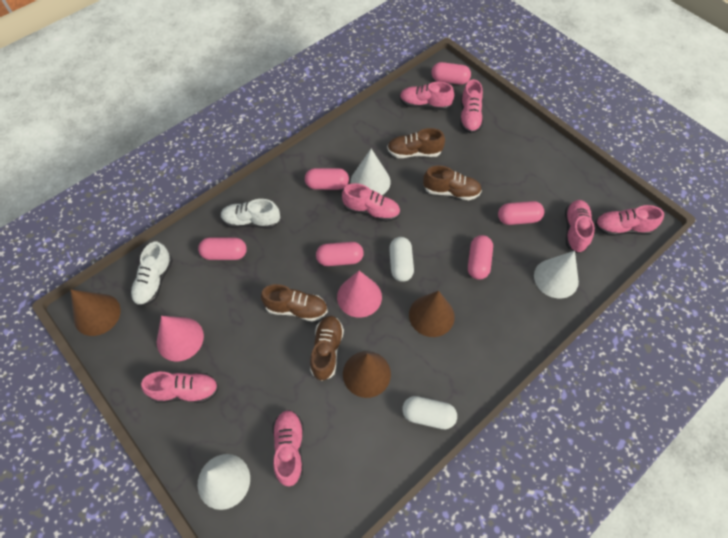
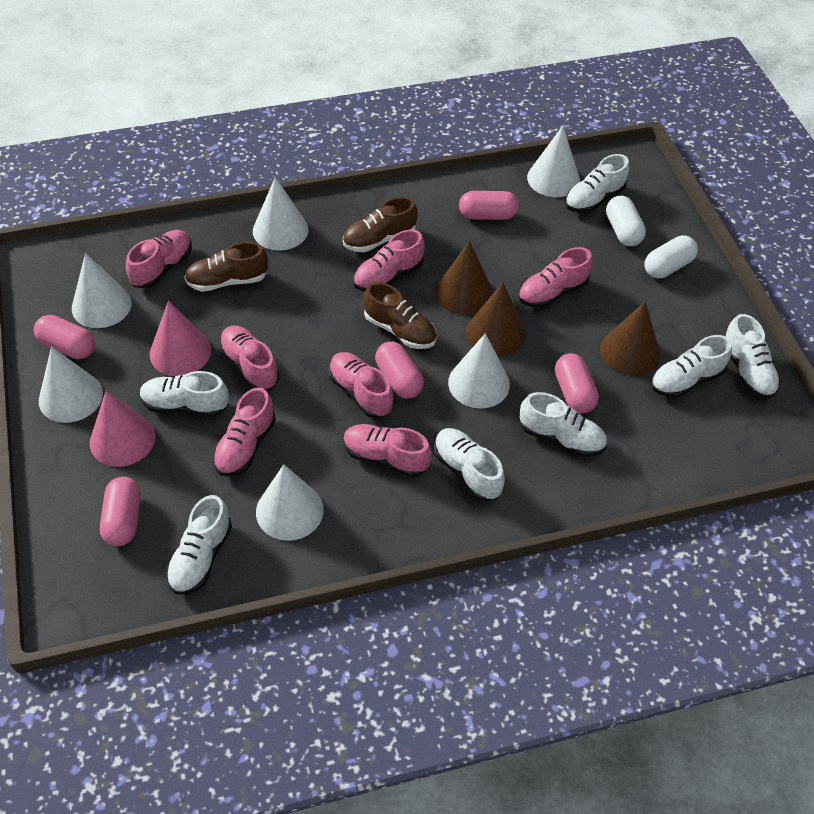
brown shoe: [261,284,328,322] [310,316,344,381] [387,128,445,158] [423,166,482,200] = 4 -> [184,242,268,292] [343,197,418,252] [363,282,436,349] = 3
pink capsule: [198,237,247,260] [305,168,349,190] [316,242,364,266] [431,62,471,85] [468,235,493,280] [498,201,544,225] = 6 -> [34,315,95,359] [100,477,141,546] [375,342,424,398] [459,191,519,220] [555,353,599,413] = 5
white cone: [198,454,250,510] [351,149,391,195] [534,251,579,299] = 3 -> [39,346,103,423] [72,253,132,328] [253,177,308,250] [256,465,324,541] [448,333,510,409] [527,126,580,197] = 6
white shoe: [131,242,173,306] [221,199,280,228] = 2 -> [140,371,229,417] [166,495,232,595] [434,428,505,501] [520,392,607,457] [565,154,629,213] [651,335,732,398] [725,314,781,399] = 7

